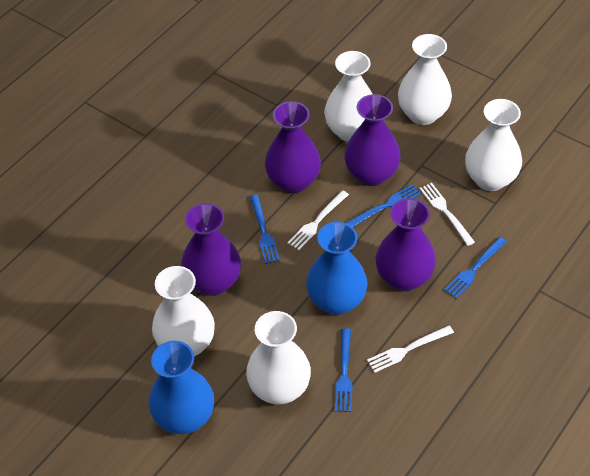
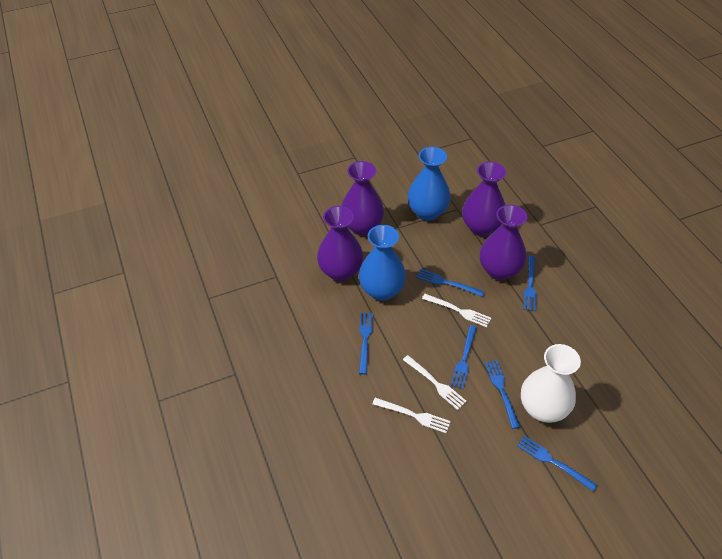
blue fork: [250,195,280,264] [335,328,352,412] [346,184,421,227] [444,237,507,299] = 4 -> [359,312,373,374] [416,269,484,297] [450,325,477,389] [485,360,520,429] [517,435,597,492] [523,256,537,311] = 6
white vase: [152,266,215,357] [246,311,311,404] [324,51,372,142] [398,34,452,125] [465,99,522,191] = 5 -> [521,344,581,423] = 1

